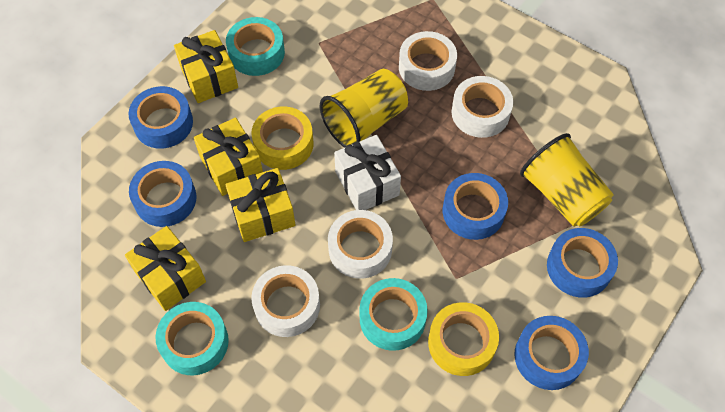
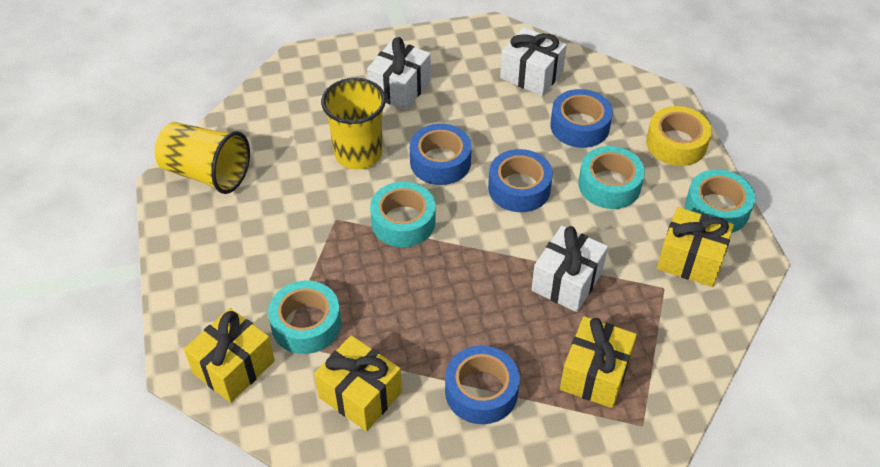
blue tape: [129,86,193,149] [129,161,196,227] [443,173,508,240] [515,316,589,390] [547,228,618,298] = 5 -> [410,124,472,185] [445,345,520,424] [488,149,553,212] [550,89,613,148] = 4
turquoise tape: [155,302,229,375] [226,17,285,76] [360,278,428,351] = 3 -> [268,281,341,354] [370,182,436,247] [578,146,645,209] [685,169,755,233] = 4
white gift: [334,135,401,210] = 1 -> [367,37,431,110] [500,27,567,96] [531,226,608,312] = 3
white tape: [251,265,320,337] [328,210,393,279] [399,31,457,91] [452,76,513,138] = 4 -> none = 0
yellow tape: [251,107,313,170] [428,302,499,376] = 2 -> [646,106,712,166] = 1

